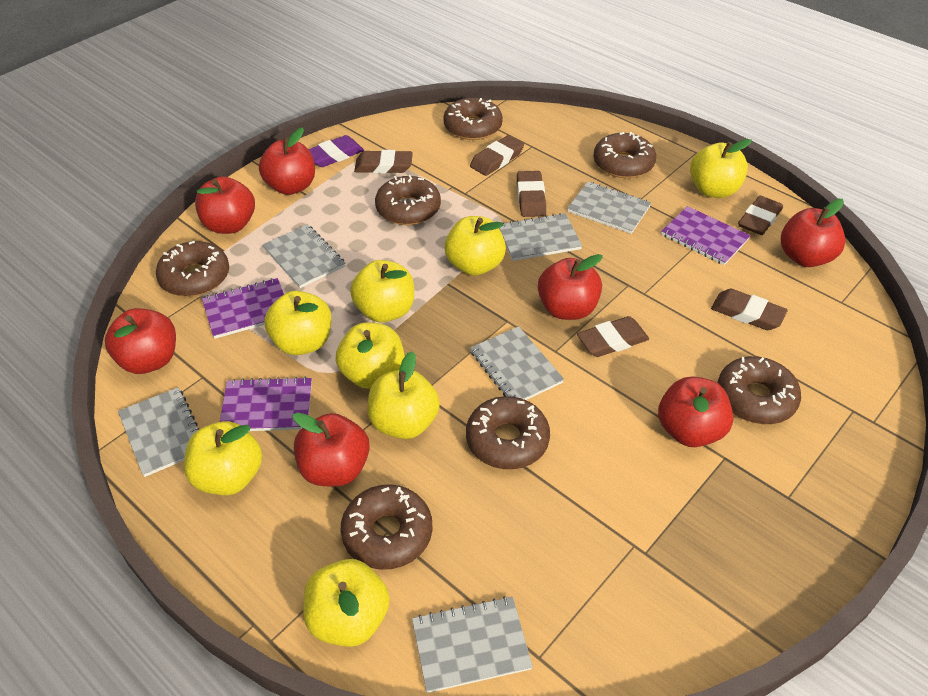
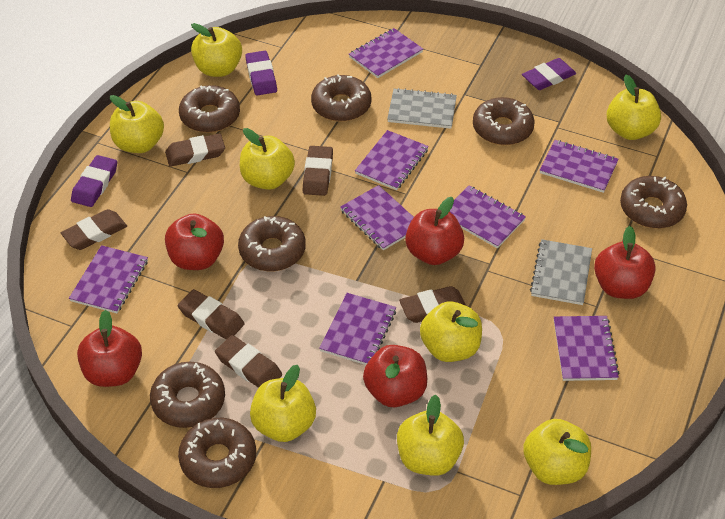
grey notebook: [118,387,199,477] [263,224,345,288] [412,596,533,693] [470,326,564,400] [499,213,582,261] [567,182,651,234] = 6 -> [387,88,457,129] [530,239,592,305] = 2
purple eraser: [309,135,364,167] = 1 -> [71,155,117,207] [245,51,277,95] [522,58,576,90] = 3
purple notebook: [202,278,284,339] [220,377,312,431] [661,206,751,265] = 3 -> [69,245,148,313] [319,293,396,365] [340,185,414,250] [349,28,423,78] [355,130,429,190] [449,186,526,248] [540,140,618,193] [554,316,620,381] = 8
red apple: [105,308,176,374] [195,176,255,234] [259,128,315,195] [292,412,370,486] [538,254,603,320] [658,376,733,447] [781,199,846,267] = 7 -> [77,310,142,387] [165,213,224,270] [363,345,427,407] [405,197,464,265] [594,226,656,299] = 5

